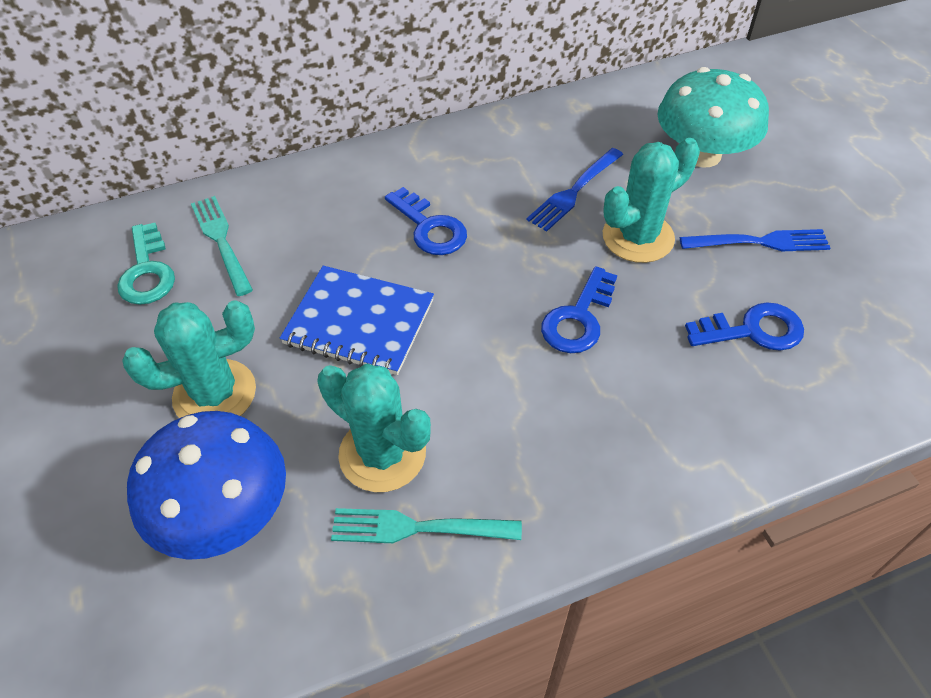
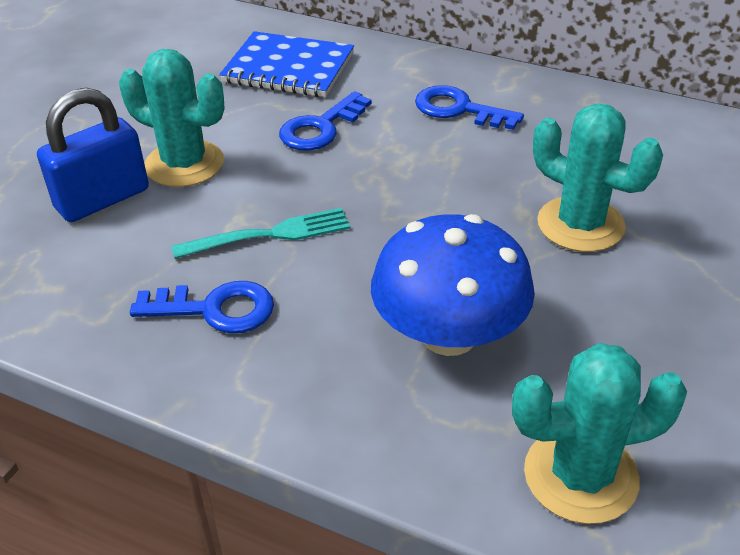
blue fork: [526,148,623,232] [680,229,830,251] = 2 -> none = 0
blue padlock: none = 0 -> [37,88,149,222] = 1
turquoise fork: [191,196,253,296] [331,508,522,543] = 2 -> [172,208,350,259] = 1
turquoise key: [117,223,175,305] = 1 -> none = 0
turquoise mushroom: [657,67,769,168] = 1 -> none = 0

